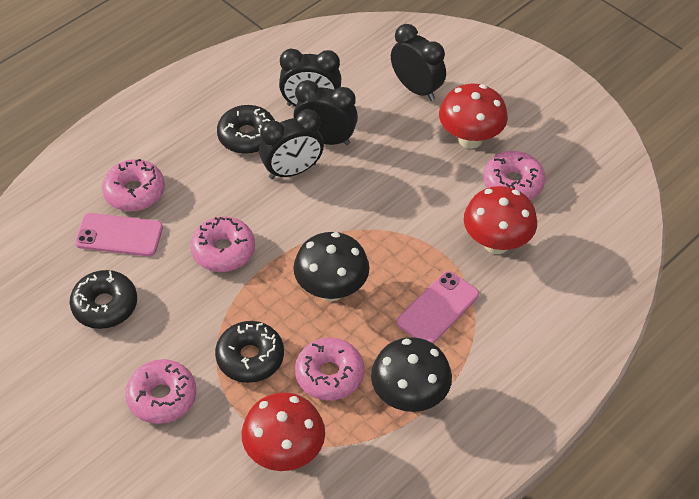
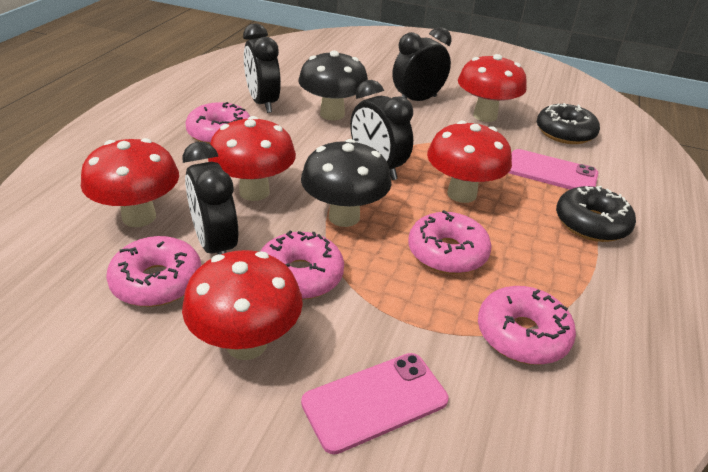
black donut: [70,270,137,329] [215,321,284,383] [217,105,275,154] = 3 -> [537,103,600,144] [556,186,636,242] = 2
red mushroom: [242,392,325,471] [439,84,508,149] [464,186,537,254] = 3 -> [81,138,179,227] [182,250,303,360] [208,116,296,201] [427,121,512,203] [458,54,527,122] = 5

